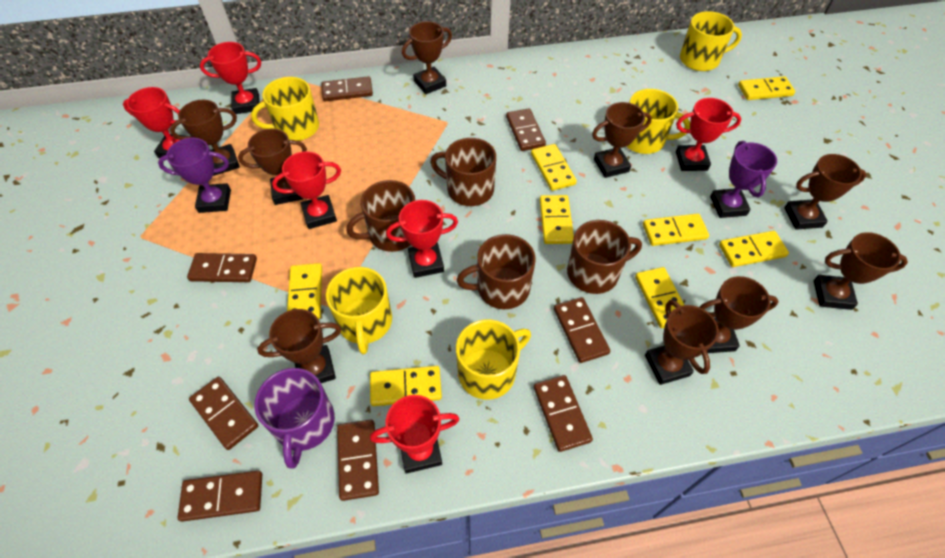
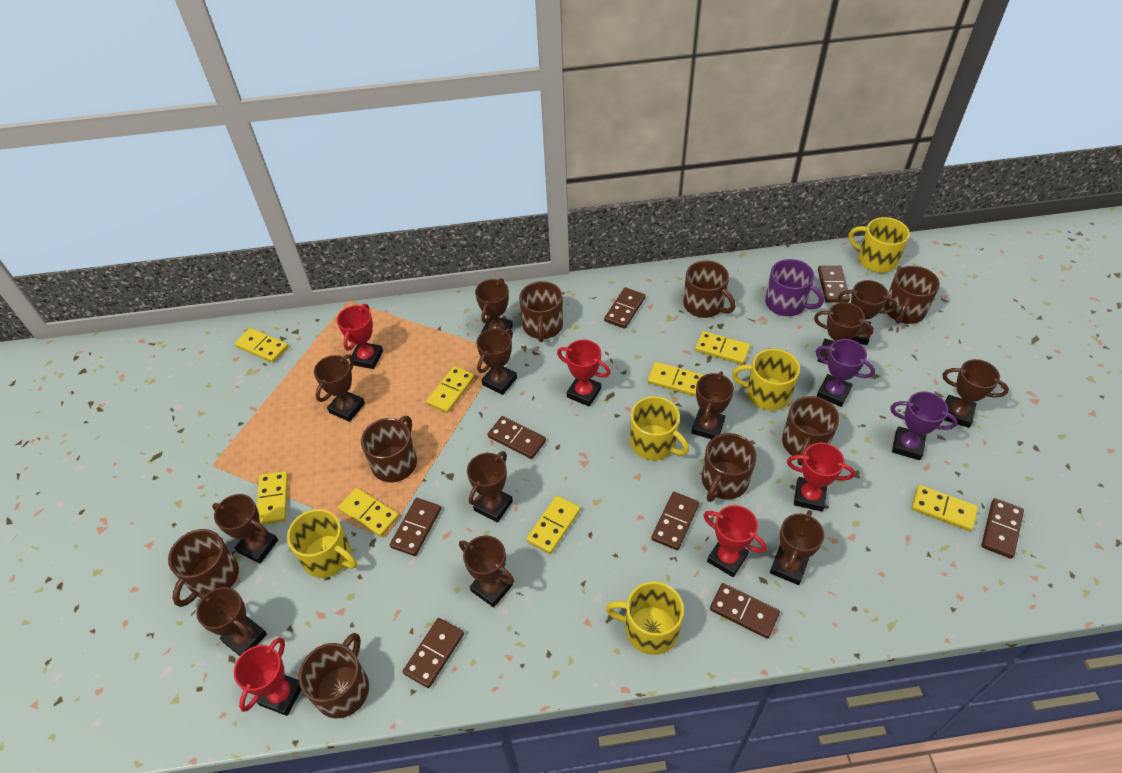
brown mug: [346,180,415,252] [430,138,496,206] [457,234,536,309] [567,220,642,294] = 4 -> [168,529,239,607] [299,633,369,718] [361,416,417,482] [519,281,563,342] [683,260,735,318] [702,433,757,502] [782,396,840,465] [884,266,940,324] = 8
brown trophy: [170,100,240,176] [238,128,307,205] [257,309,341,383] [402,21,452,94] [592,102,652,178] [645,300,719,385] [700,276,779,353] [784,154,866,230] [813,232,908,310] = 9 -> [196,587,267,656] [212,494,278,563] [314,354,365,422] [459,536,514,608] [467,451,513,523] [475,278,513,333] [476,328,517,395] [691,372,734,439] [770,510,825,585] [814,302,874,364] [838,280,897,345] [942,359,1009,428] = 12
red trophy: [123,87,186,158] [200,42,261,114] [272,151,341,229] [370,395,460,474] [386,200,458,278] [676,98,741,171] = 6 -> [234,637,301,716] [337,304,383,369] [557,340,611,407] [703,505,766,577] [787,443,855,512] = 5

